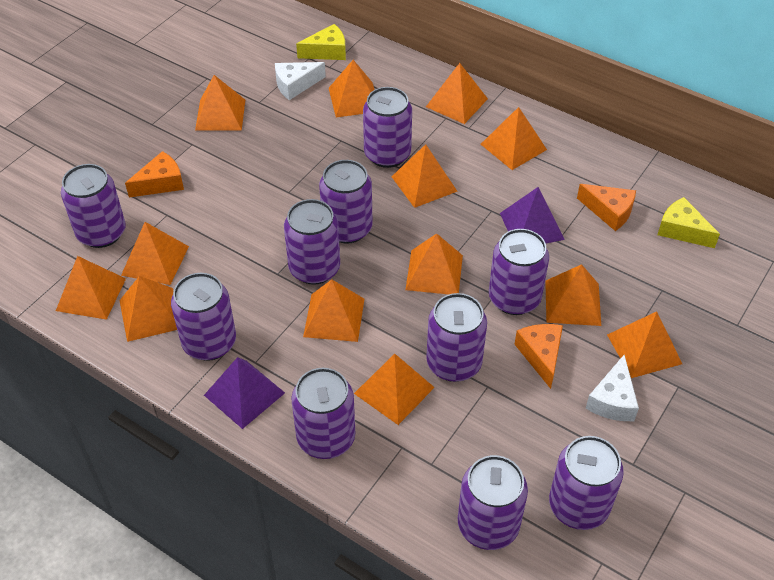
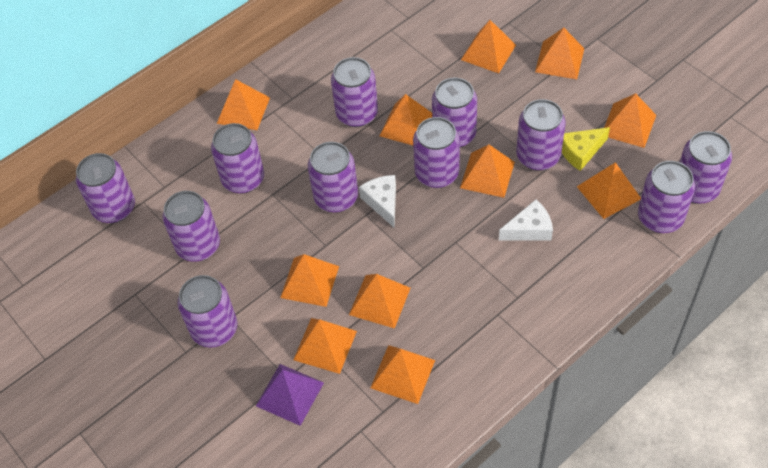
orange cheese: [125,151,184,198] [514,324,563,389] [577,184,636,231] = 3 -> none = 0
orange pyramid: [56,256,126,320] [119,276,177,342] [121,222,189,285] [195,75,245,131] [303,279,364,342] [329,60,375,117] [354,354,435,425] [392,144,458,208] [405,234,463,294] [426,63,488,124] [481,107,547,170] [545,264,601,326] [607,311,682,378] = 13 -> [217,79,270,130] [280,254,339,307] [293,318,357,374] [349,274,411,329] [370,345,435,404] [379,94,432,145] [460,145,515,198] [461,20,516,73] [535,28,584,79] [577,162,641,219] [604,93,656,148] = 11
purple can: [61,164,126,248] [171,273,236,361] [284,199,340,285] [291,368,355,459] [319,160,373,244] [363,87,412,168] [426,293,487,382] [458,455,528,550] [489,229,549,315] [549,436,624,530] = 10 -> [76,153,135,223] [162,191,220,262] [178,275,237,348] [211,123,264,194] [308,142,358,213] [331,57,378,127] [413,117,460,188] [432,78,477,147] [516,99,566,171] [638,161,695,233] [680,131,732,204] = 11
purple pyramid: [204,357,285,429] [500,187,565,243] = 2 -> [256,364,324,426] = 1
yellow cheese: [296,24,346,60] [658,197,720,248] = 2 -> [562,127,610,171] = 1

